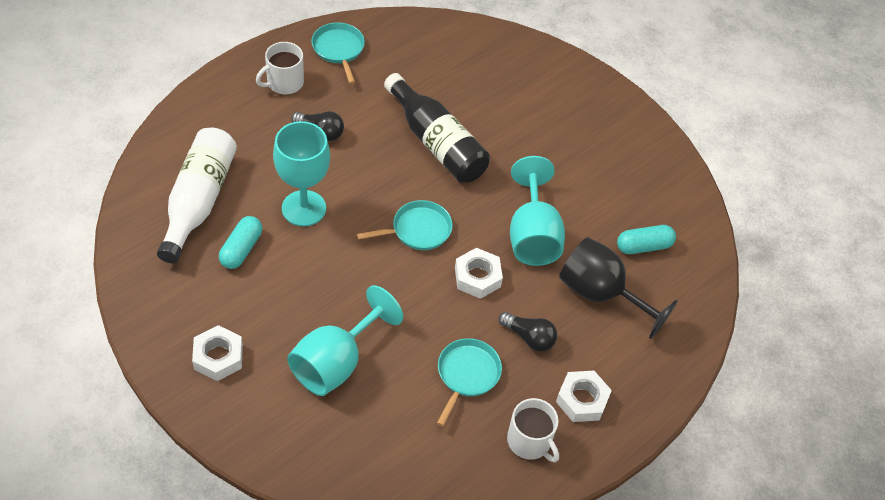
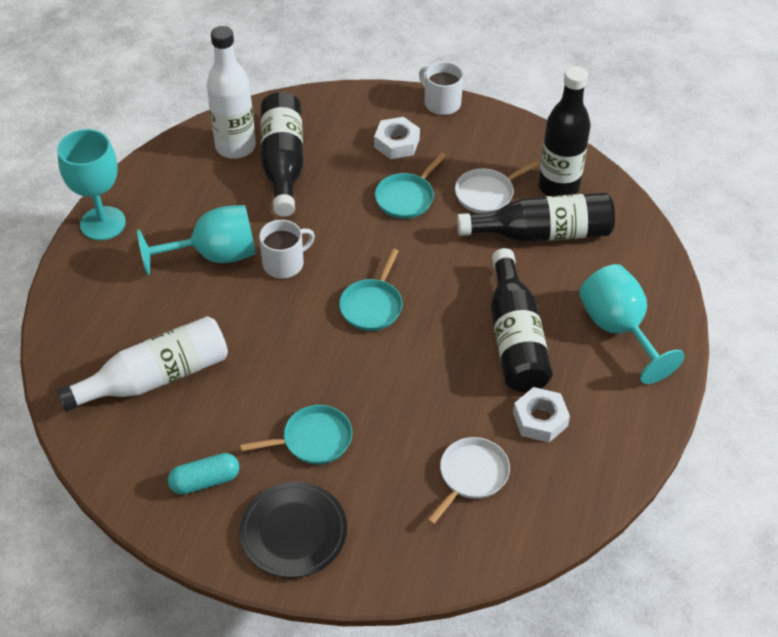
black bottle: [384,73,490,183] = 1 -> [261,92,304,217] [457,193,615,242] [491,248,553,393] [538,66,591,196] = 4
black goblet: [559,237,678,339] = 1 -> none = 0
black light bulb: [291,111,344,141] [499,312,557,352] = 2 -> none = 0
black plate: none = 0 -> [239,482,347,578] = 1
turquoise capsule: [219,216,262,269] [617,225,676,254] = 2 -> [168,453,239,495] = 1
white bottle: [157,128,237,263] = 1 -> [56,316,228,412] [207,26,256,159] = 2
white nut: [192,325,243,381] [455,248,503,299] [556,371,612,422] = 3 -> [374,117,420,159] [513,387,570,443] = 2
white pan: none = 0 -> [428,437,510,525] [455,160,541,214] = 2

